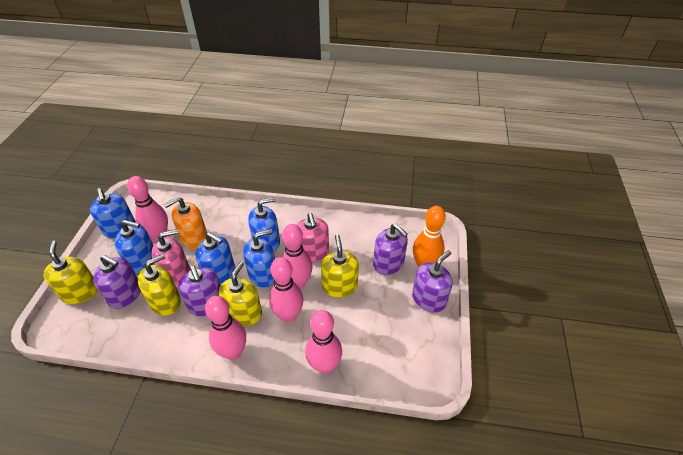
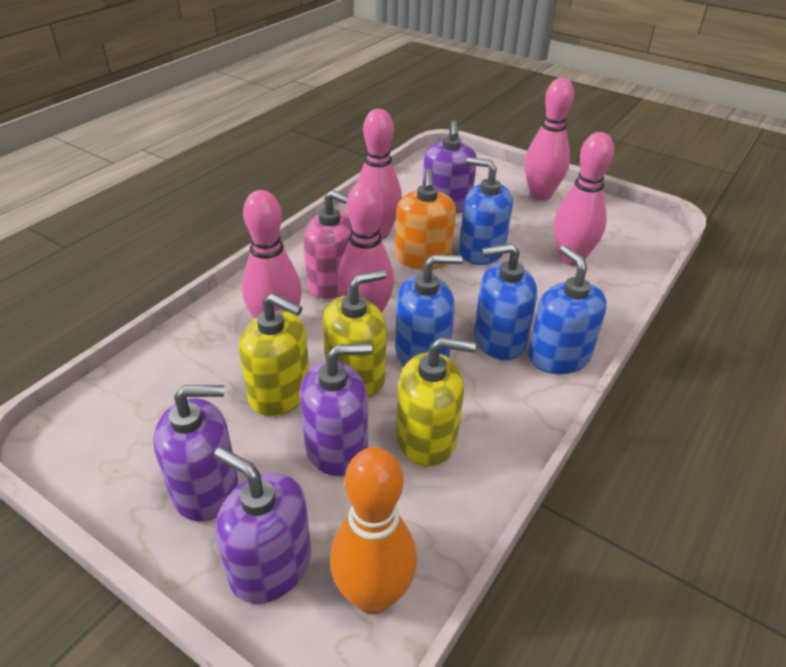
blue soap dispenser: [90,188,136,238] [115,220,154,274] [196,232,235,284] [243,229,275,288] [248,197,280,252] = 5 -> [395,254,463,366] [459,157,513,265] [474,243,537,360] [528,245,607,374] = 4
pink soap dispenser: [151,229,191,287] [296,213,329,262] = 2 -> [303,190,352,299] = 1
yellow soap dispenser: [43,241,98,304] [138,254,181,316] [219,261,262,326] [321,234,359,298] = 4 -> [239,293,309,416] [323,269,387,397] [396,337,476,467] = 3

